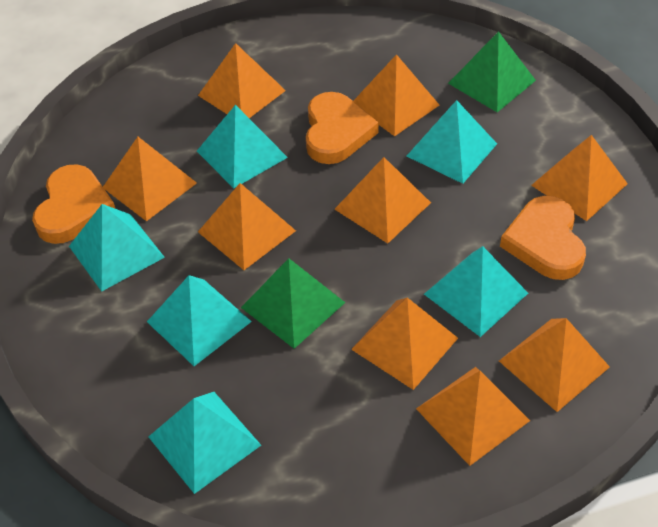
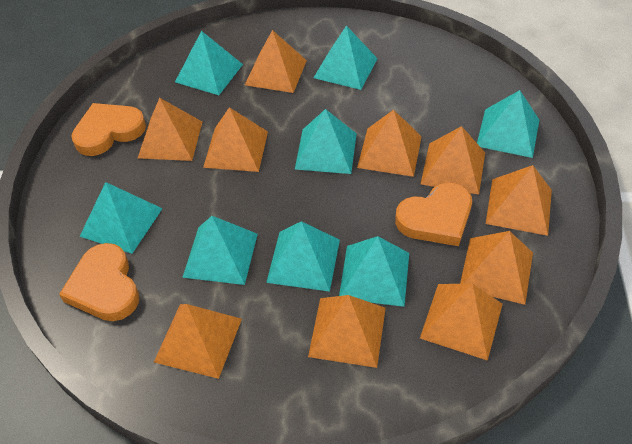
green pyramid: [241,258,345,349] [448,31,536,112] = 2 -> none = 0
orange pyramid: [103,137,197,221] [198,43,286,118] [198,183,296,270] [334,157,431,243] [351,298,458,390] [353,54,439,136] [416,367,530,466] [499,318,610,412] [531,135,628,221] = 9 -> [138,98,202,161] [154,304,242,379] [203,107,268,172] [245,30,307,93] [308,295,386,368] [357,110,422,177] [420,283,503,361] [421,126,485,195] [460,231,533,305] [486,165,552,236] = 10
turquoise pyramid: [69,204,165,292] [147,275,252,366] [148,392,261,494] [197,105,288,188] [407,100,497,184] [424,246,528,337] = 6 -> [79,182,163,254] [175,31,243,95] [182,216,258,285] [266,221,340,292] [295,109,357,174] [313,25,378,90] [339,236,409,307] [477,90,539,158] = 8

